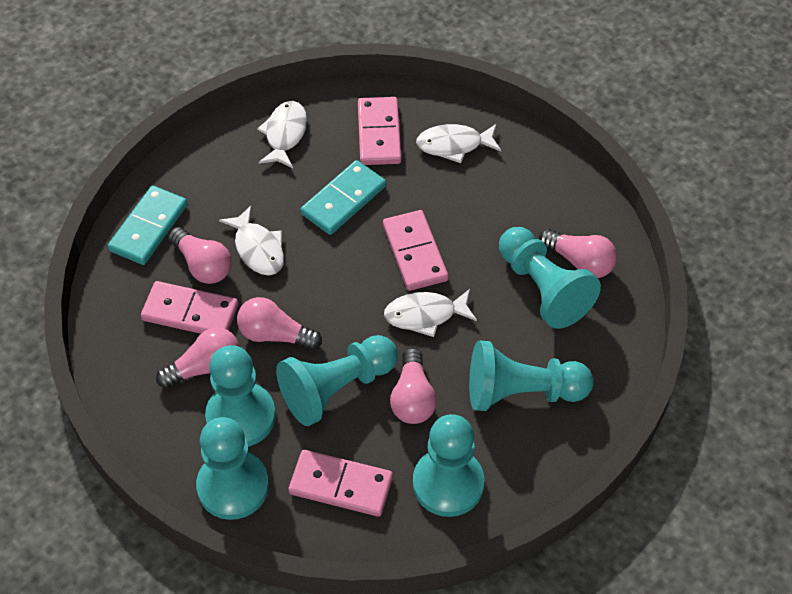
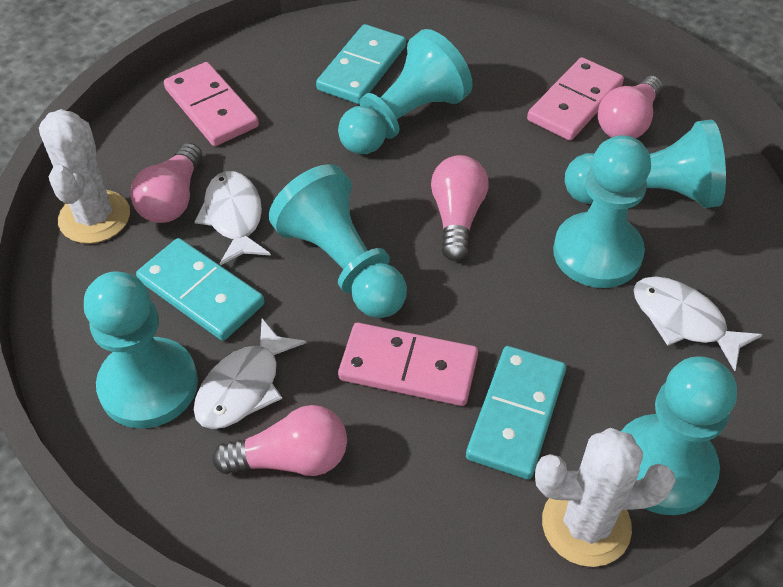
pink domino: [141,281,238,334] [288,450,393,517] [358,97,402,165] [383,210,448,291] = 4 -> [164,62,259,146] [338,323,478,406] [527,57,624,141] = 3
pink light bulb: [156,327,239,388] [168,227,232,284] [237,297,322,350] [390,348,437,424] [539,229,617,278] = 5 -> [130,143,203,223] [212,405,347,476] [431,155,488,261] [598,76,663,138] = 4
turquoise domino: [108,185,188,265] [300,160,386,235] = 2 -> [136,238,265,341] [316,24,406,104] [466,346,566,480] = 3
white cactus: none = 0 -> [39,109,130,244] [535,428,676,567] = 2
white fish: [219,206,284,275] [257,101,307,168] [384,289,477,337] [416,124,502,163] = 4 -> [194,319,306,429] [195,171,271,266] [633,277,763,371] = 3

